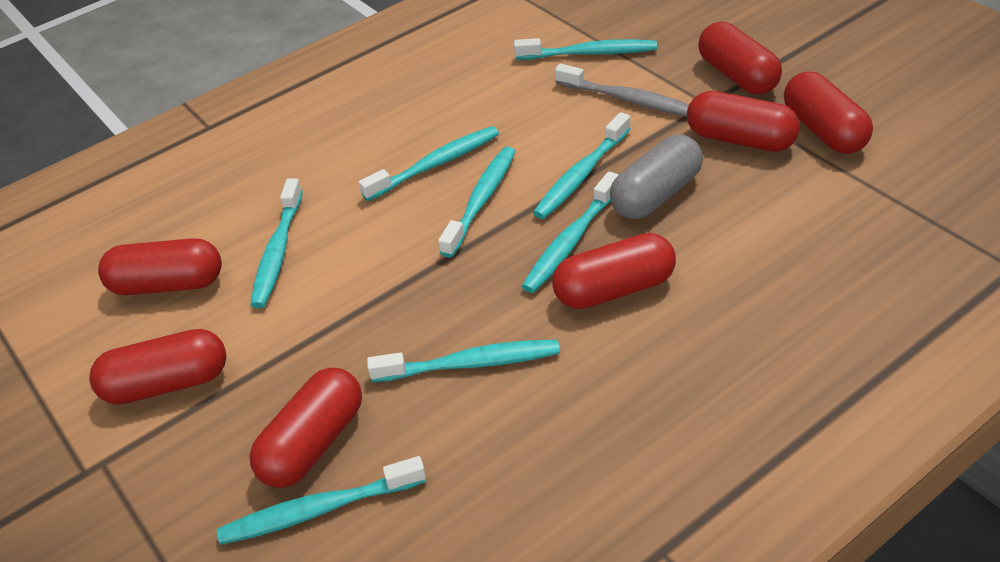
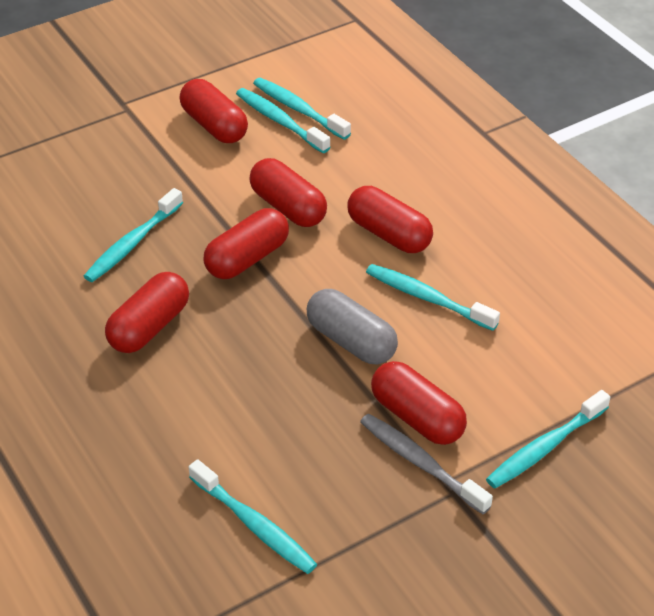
red capsule: [89,329,226,405] [98,238,222,295] [249,368,362,488] [552,233,676,309] [687,91,800,152] [698,22,782,94] [784,71,873,154] = 7 -> [105,272,189,353] [180,79,248,143] [203,208,289,279] [249,158,327,227] [347,186,433,253] [371,361,467,445] = 6
turquoise toothbrush: [217,456,426,545] [250,178,303,308] [359,126,499,201] [367,340,560,382] [438,147,516,258] [514,38,657,60] [521,171,618,293] [533,112,631,219] = 8 -> [83,188,183,282] [189,459,317,574] [236,88,330,153] [253,78,351,140] [366,264,500,331] [486,390,610,488] = 6

